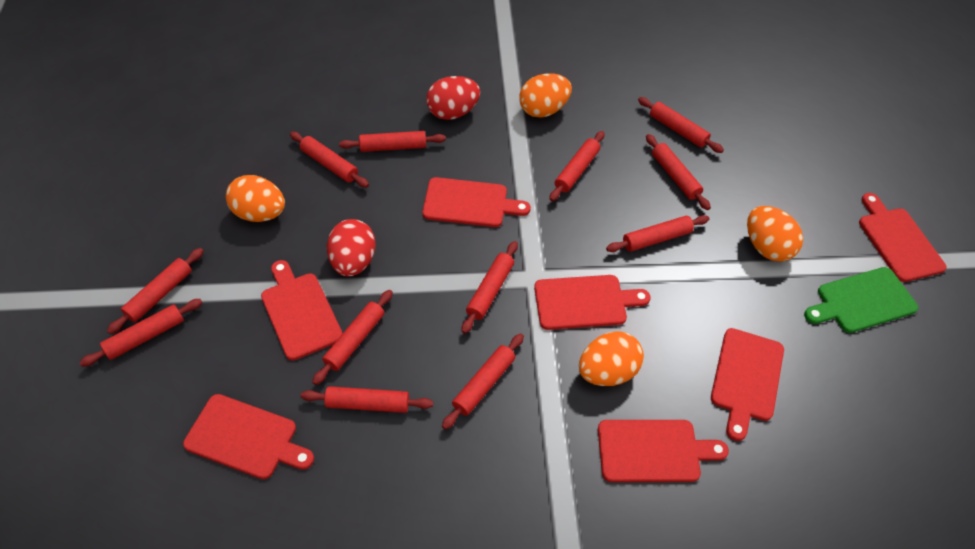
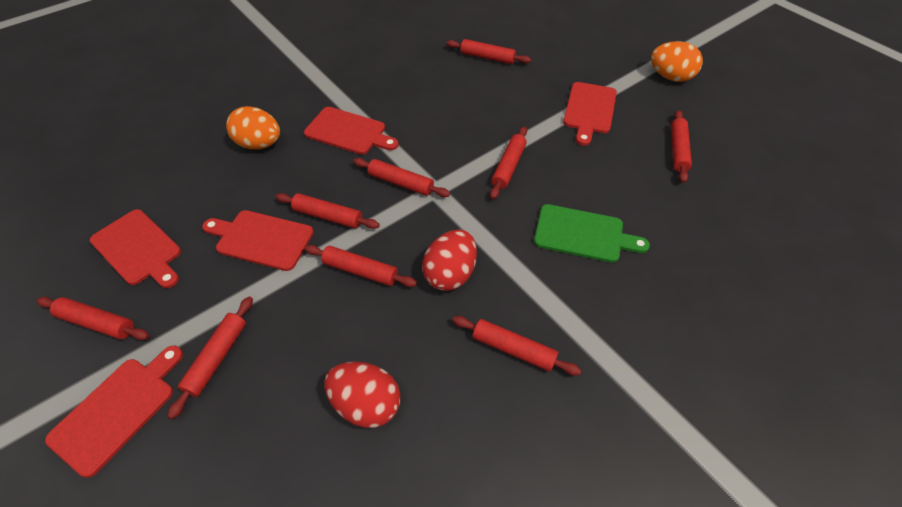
orange egg: [226,175,285,222] [519,74,572,118] [579,331,644,386] [747,206,803,262] = 4 -> [226,106,280,149] [651,41,703,82] = 2
red cutting board: [183,394,314,479] [261,260,343,360] [422,177,531,227] [534,275,651,330] [598,420,729,482] [711,328,784,441] [859,193,947,282] = 7 -> [45,346,183,478] [90,209,181,288] [202,210,314,271] [304,107,398,155] [563,82,617,146] = 5
red rolling pin: [79,299,203,367] [107,248,204,334] [290,132,369,187] [301,386,433,413] [312,290,393,385] [339,131,446,152] [442,333,524,430] [462,241,518,334] [549,131,605,201] [606,215,710,252] [638,97,724,153] [646,134,711,210] = 12 -> [37,297,149,340] [168,296,253,419] [276,193,380,229] [304,245,417,287] [353,158,450,197] [447,39,531,64] [452,316,581,375] [490,126,527,199] [671,110,692,183] = 9

